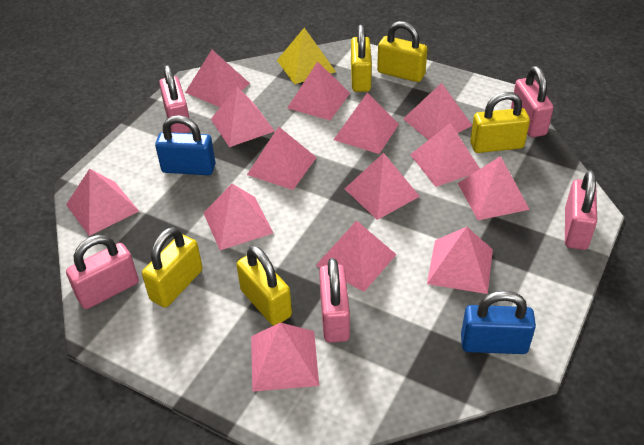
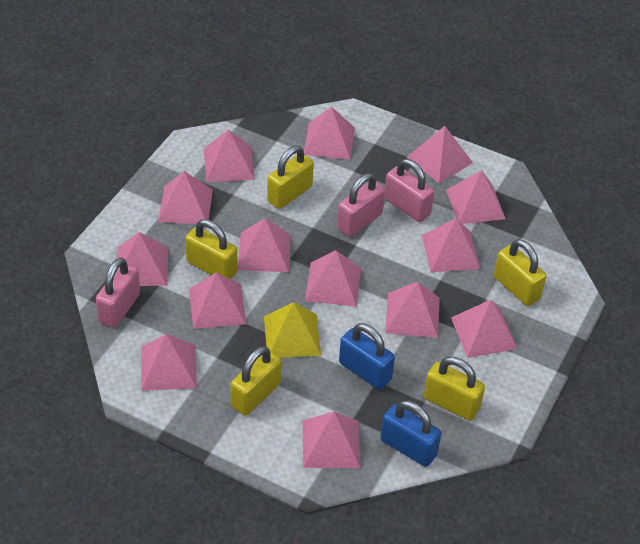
pink padlock: [66,235,139,309] [159,65,191,133] [319,258,350,343] [511,66,554,137] [565,170,597,250] = 5 -> [96,258,140,328] [337,173,385,237] [384,159,434,222] = 3

